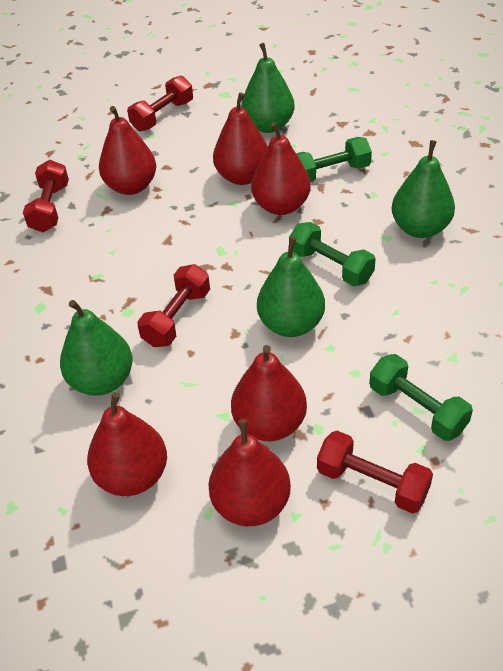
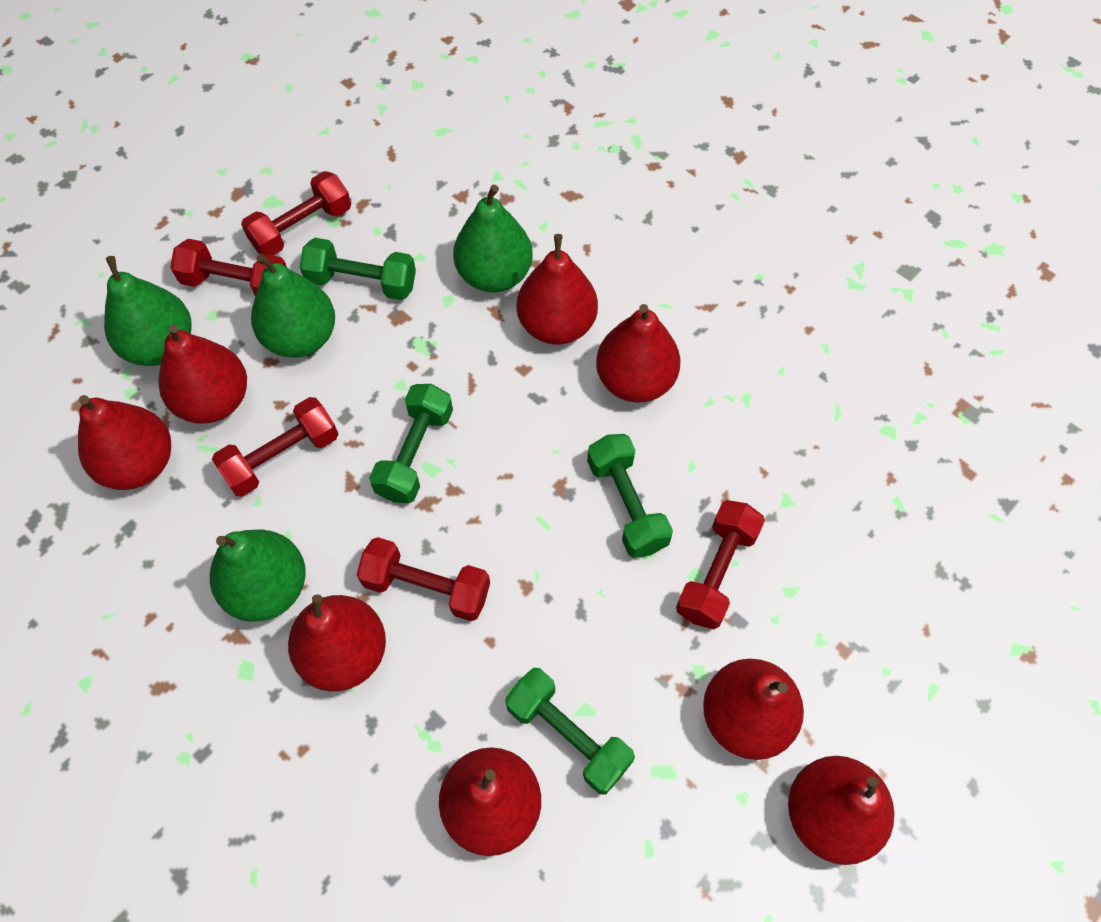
green dumbbell: [289,222,376,286] [296,137,372,182] [369,354,473,441] = 3 -> [300,238,416,300] [369,384,453,503] [505,668,635,795] [587,434,673,558] = 4
red dumbbell: [23,160,69,232] [127,76,193,131] [137,264,210,347] [317,431,433,513] = 4 -> [170,239,287,295] [212,397,338,497] [241,171,351,256] [357,537,490,621] [676,500,765,629] = 5
red pear: [87,392,167,496] [99,106,156,195] [209,419,291,527] [213,92,268,185] [231,345,307,441] [251,122,311,215] = 6 -> [78,395,171,490] [159,324,247,424] [288,594,386,692] [439,747,541,856] [517,234,598,345] [596,304,680,402] [703,659,804,760] [788,756,894,865] = 8

